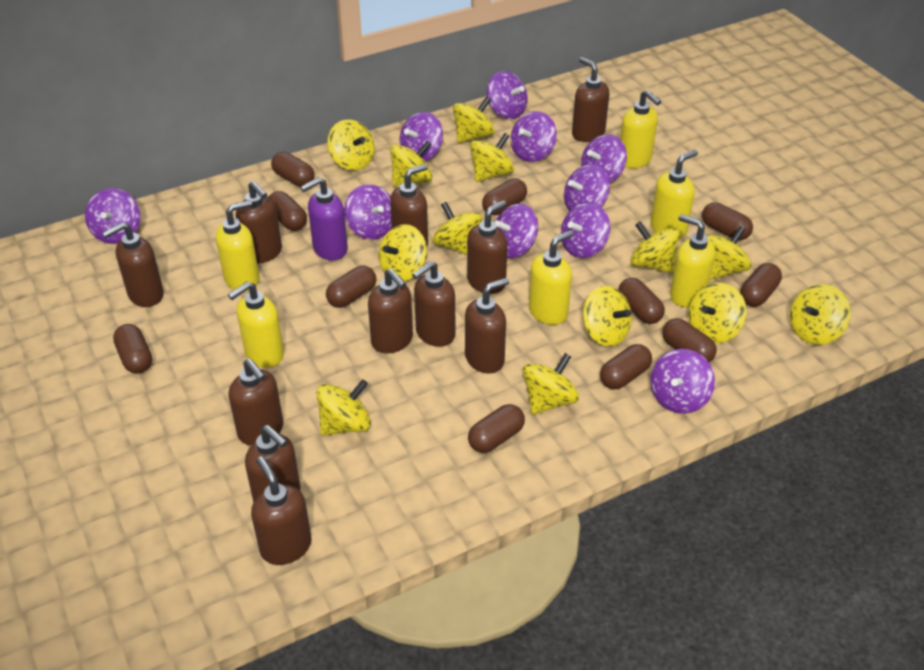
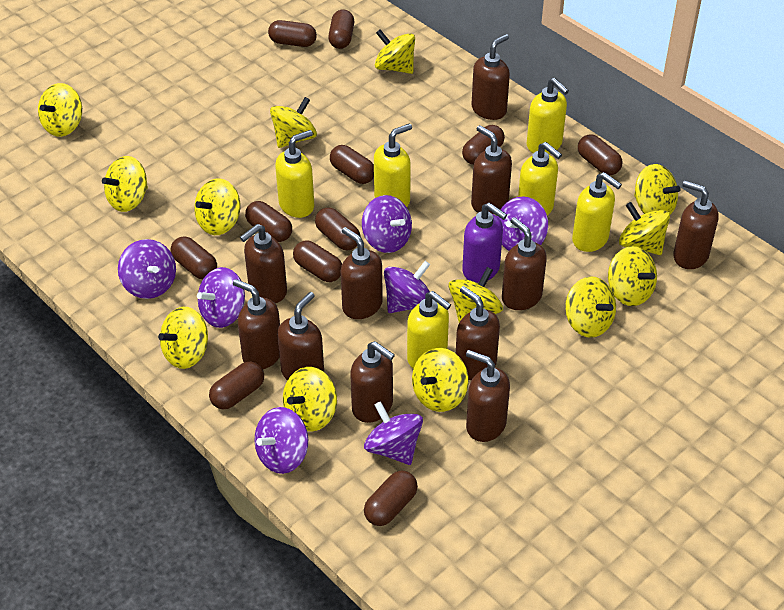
purple spinning top: [85,188,140,244] [344,184,392,240] [400,112,443,161] [487,71,528,119] [495,204,538,258] [511,111,557,162] [561,203,610,258] [564,164,610,211] [581,134,627,183] [650,349,715,414] = 10 -> [118,239,176,299] [197,267,245,328] [255,407,308,474] [362,195,412,253] [364,401,423,465] [384,261,430,313] [497,196,548,251] = 7

